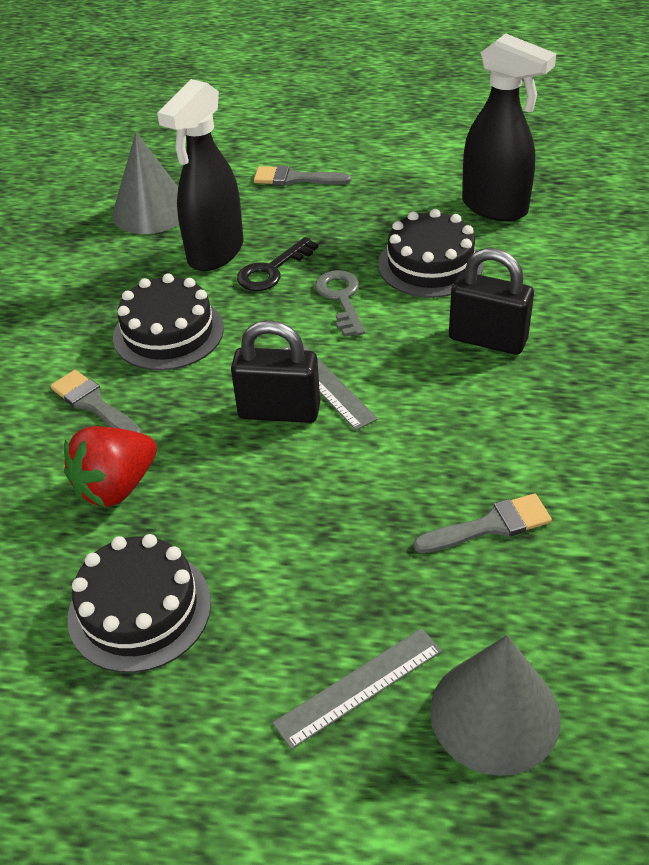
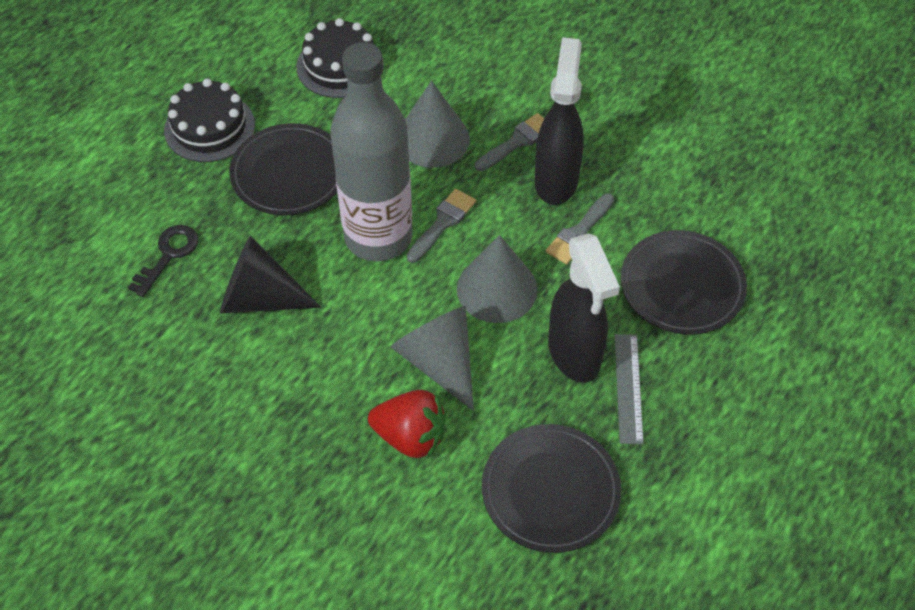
black cake: [67,534,211,673] [113,274,224,370] [378,209,483,298] = 3 -> [164,78,255,162] [296,18,384,98] = 2
black cone: none = 0 -> [220,236,321,313] = 1
black padlock: [231,320,320,423] [449,248,534,355] = 2 -> none = 0
black plate: none = 0 -> [229,123,337,215] [482,424,621,553] [621,230,747,334] = 3
grey bottle: none = 0 -> [330,42,412,261] = 1
grey cone: [112,132,179,234] [430,635,560,776] = 2 -> [390,306,474,411] [405,81,470,168] [457,235,538,323] = 3
grey key: [315,270,365,337] = 1 -> none = 0
grey ruler: [273,628,442,750] [282,342,378,430] = 2 -> [615,334,644,444] = 1

